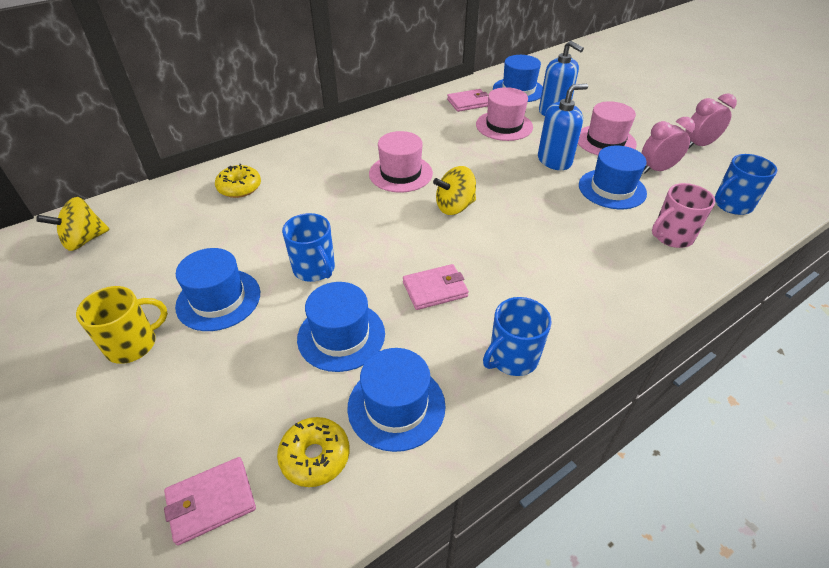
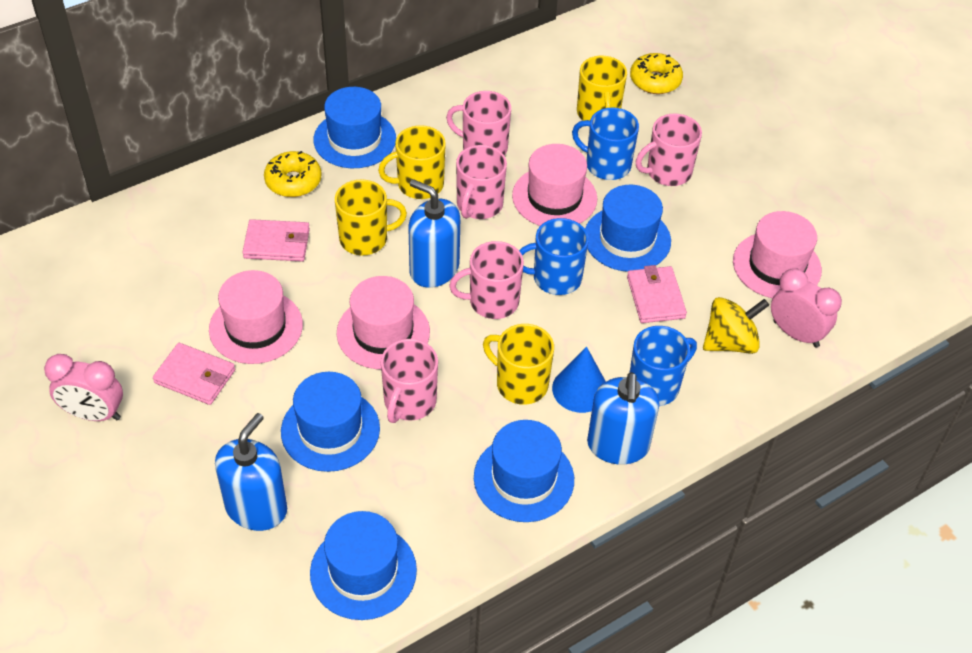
blue cone: none = 0 -> [552,346,606,413] = 1
blue soap dispenser: [538,84,588,170] [539,41,584,116] = 2 -> [215,413,287,531] [408,179,460,288] [587,372,660,464] = 3
pink hat: [369,131,433,193] [476,87,533,141] [578,101,637,155] = 3 -> [209,270,303,364] [337,276,430,369] [512,144,597,226] [733,211,822,298] = 4
pink mug: [652,183,715,248] = 1 -> [381,339,438,423] [446,91,511,156] [449,241,524,319] [456,145,507,219] [636,113,702,186] = 5
yellow mug: [76,286,168,364] = 1 -> [335,180,407,255] [378,125,446,199] [483,324,554,405] [577,56,627,121] = 4
yellow spinning top: [36,197,110,251] [433,166,476,215] = 2 -> [703,297,769,354] = 1

